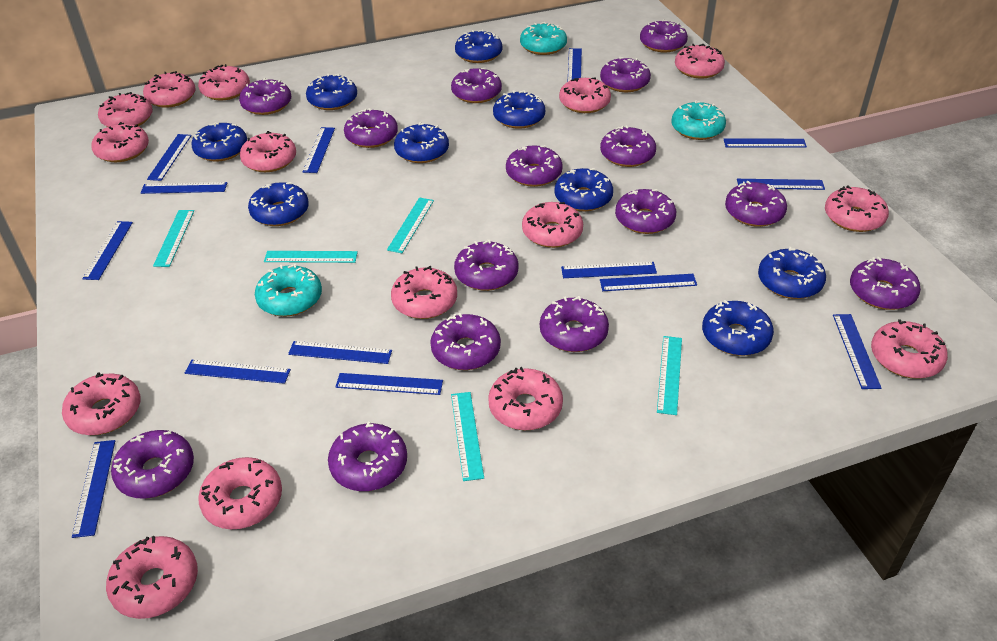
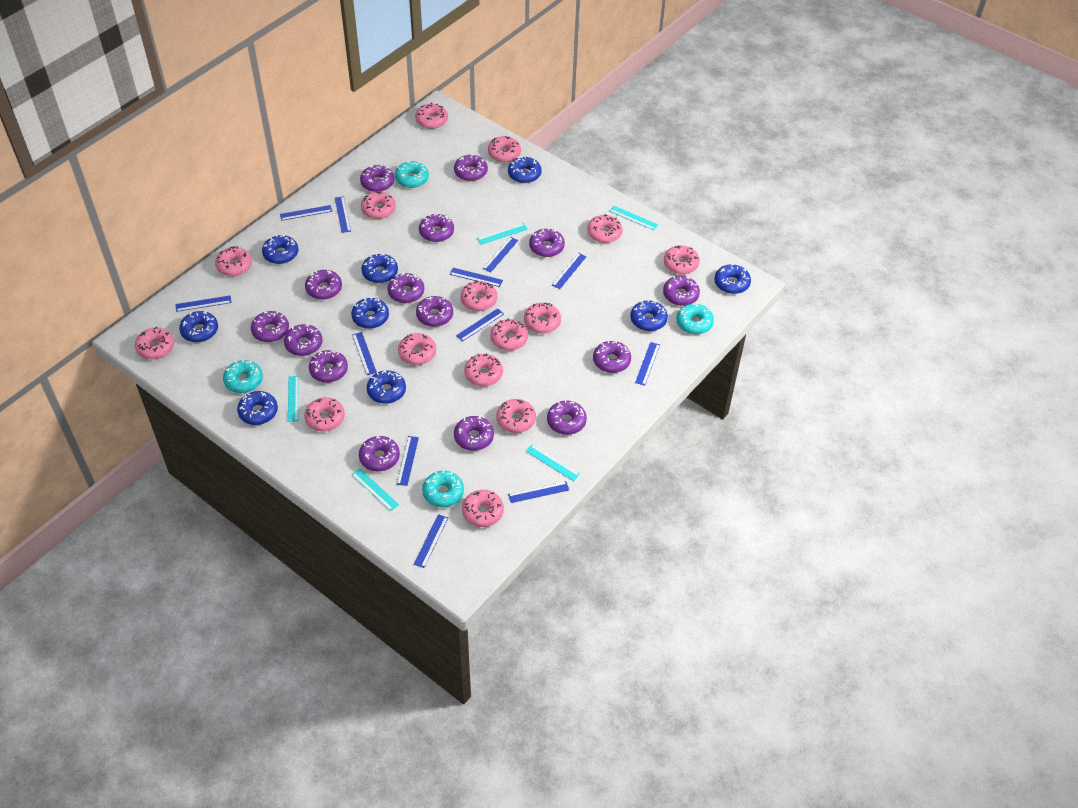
blue ruler: [72,440,115,538] [82,221,133,280] [140,182,227,194] [147,134,192,181] [185,360,291,384] [288,341,392,364] [303,127,335,173] [336,373,443,395] [561,262,657,278] [568,48,582,81] [600,274,697,291] [724,139,807,148] [737,179,825,190] [833,314,881,389] = 14 -> [175,296,231,312] [280,205,332,221] [335,196,351,233] [352,332,377,375] [397,436,419,486] [414,514,448,568] [450,268,503,287] [456,308,504,341] [483,237,518,272] [508,481,569,503] [552,253,587,289] [635,342,660,386] = 12
turquoise donut: [255,263,322,317] [520,22,567,55] [671,100,726,140] = 3 -> [223,359,263,393] [395,161,429,188] [422,470,464,507] [676,304,714,334] = 4

